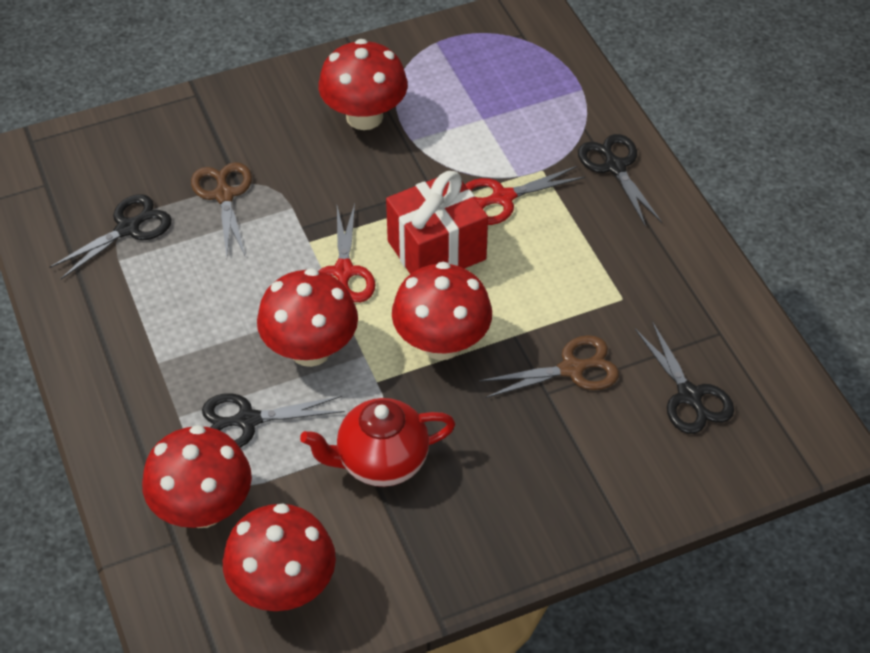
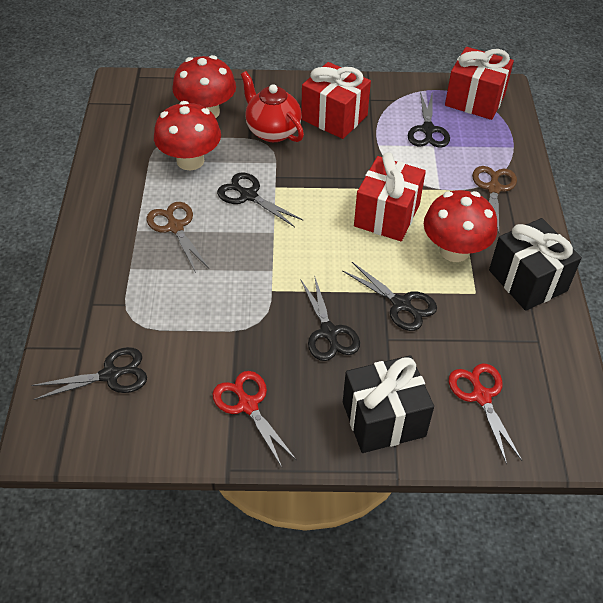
black gift: none = 0 -> [343,355,434,453] [489,218,582,311] = 2
black scissors: [49,194,172,279] [202,393,345,448] [578,134,662,227] [635,321,734,434] = 4 -> [31,347,147,400] [217,172,303,227] [300,275,360,361] [342,262,437,331] [408,91,450,148] = 5
red gift: [386,171,488,274] = 1 -> [301,62,371,139] [354,152,426,241] [445,47,514,120] = 3
red mushroom: [142,425,252,528] [223,503,336,611] [257,268,358,367] [318,39,408,130] [392,262,492,360] = 5 -> [154,101,221,170] [172,55,236,118] [424,190,497,262] = 3

